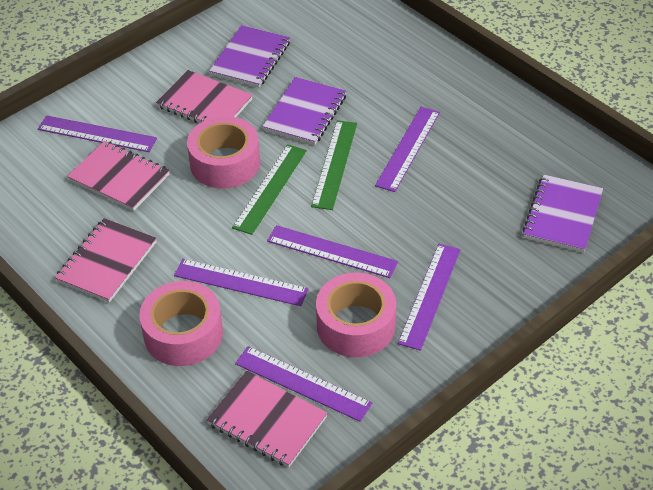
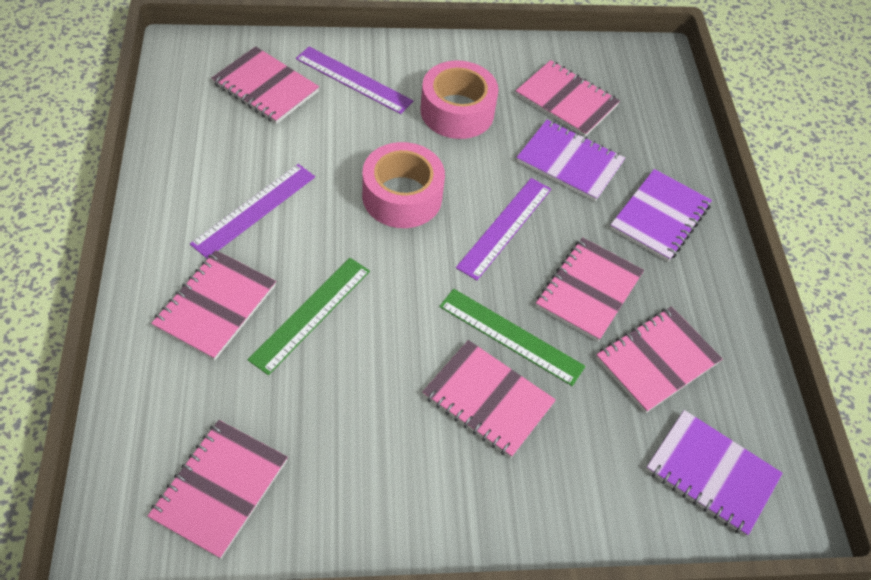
pink notebook: [55,218,157,303] [67,141,170,211] [156,70,253,123] [207,371,328,468] = 4 -> [148,420,288,559] [151,250,276,360] [212,46,319,124] [423,340,556,458] [516,60,620,137] [536,237,644,342] [596,307,723,413] = 7
pink tape: [139,281,223,366] [187,116,260,189] [316,273,396,357] = 3 -> [362,142,445,228] [420,61,498,139] = 2
purple ruler: [38,115,157,152] [174,259,309,306] [235,346,372,422] [267,225,398,278] [375,107,440,192] [398,244,461,351] = 6 -> [190,164,315,259] [296,47,413,114] [456,178,551,280] = 3

